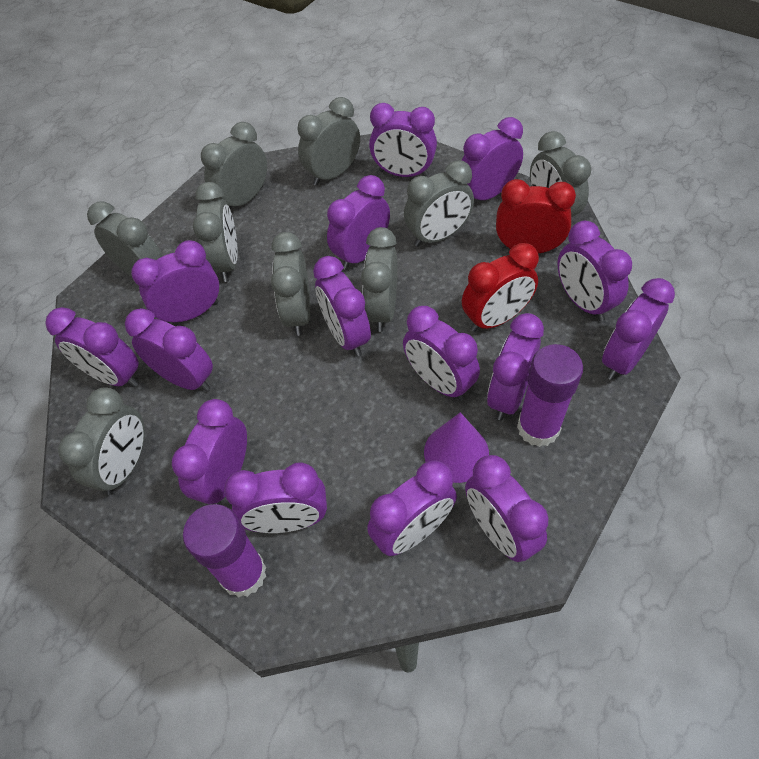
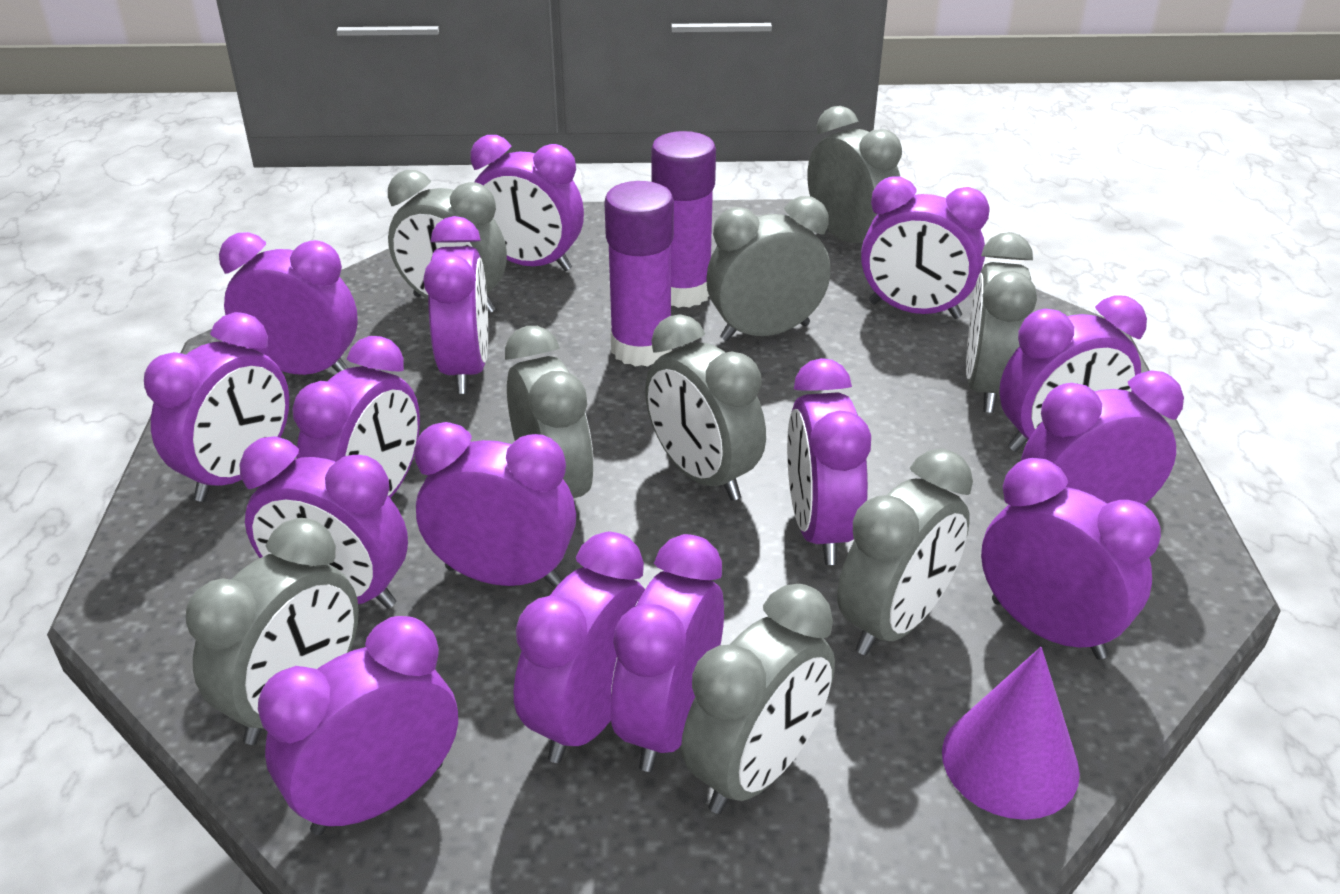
red clock: [462,243,539,332] [496,179,576,253] = 2 -> none = 0

